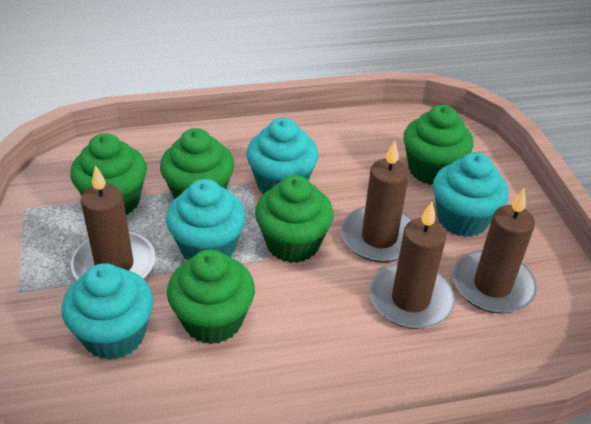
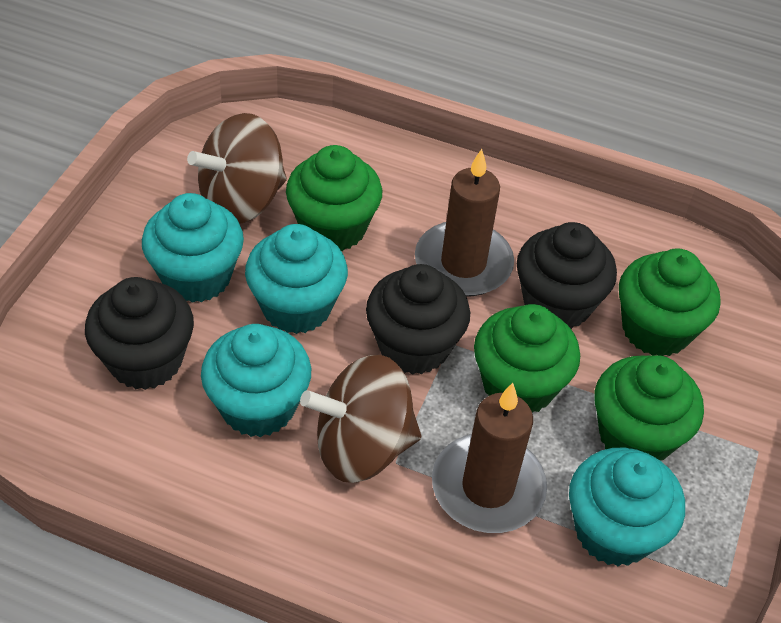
black cupcake: none = 0 -> [85,277,194,390] [366,264,470,375] [517,222,617,329] = 3
brown candle: [71,165,156,280] [341,141,412,263] [370,202,455,329] [453,188,537,314] = 4 -> [415,149,514,296] [432,383,547,533] = 2
brown spinning top: none = 0 -> [187,113,287,224] [300,355,421,483] = 2
green cupcake: [70,133,147,215] [160,128,234,199] [167,249,255,344] [255,175,334,263] [403,105,473,185] = 5 -> [286,145,382,251] [474,304,580,413] [594,355,704,461] [619,248,720,356] = 4

